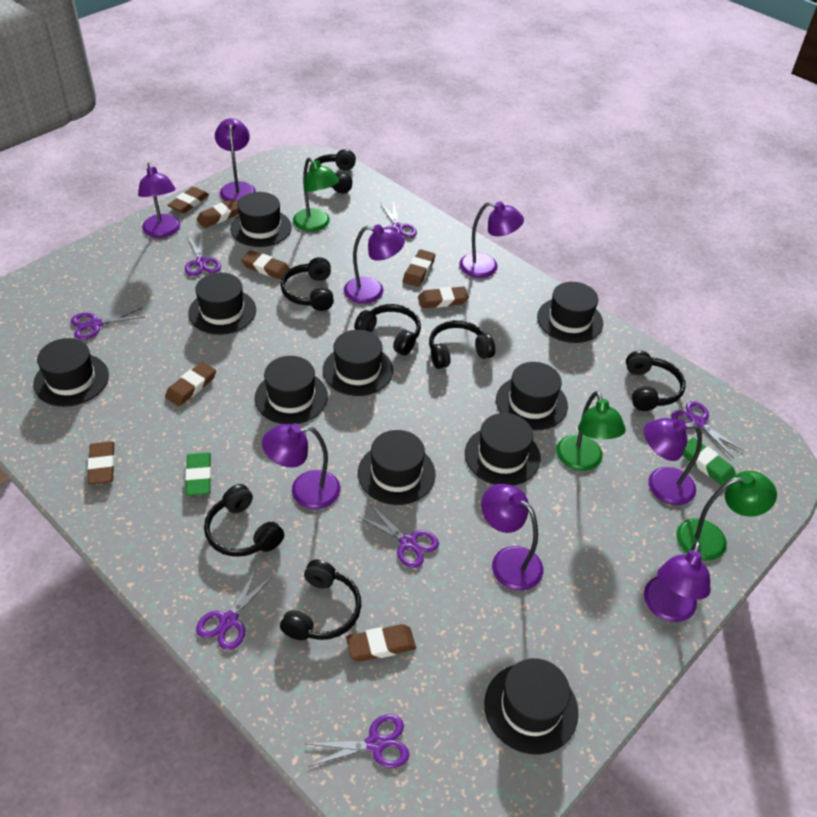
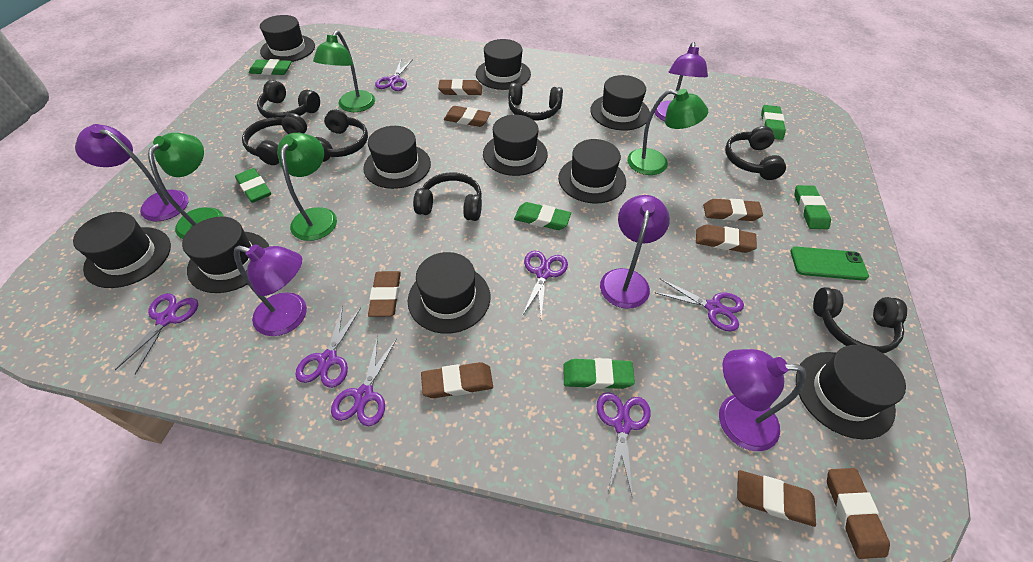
green eraser: [185,452,211,496] [683,437,736,485] = 2 -> [235,168,271,203] [249,59,292,75] [514,202,571,230] [563,358,635,389] [761,105,786,140] [794,185,831,229] = 6
green lamp: [293,157,339,232] [556,391,626,471] [676,471,777,561] = 3 -> [148,133,224,239] [277,133,337,241] [313,30,375,112] [627,89,708,175] = 4
green phone: none = 0 -> [790,247,869,281] = 1
purple lamp: [138,162,181,238] [215,118,256,202] [262,424,340,509] [344,224,405,304] [459,202,524,278] [481,484,543,591] [644,418,702,505] [644,541,711,622] = 8 -> [75,124,189,221] [234,244,307,336] [600,195,670,309] [654,42,708,121] [719,349,806,451] = 5

